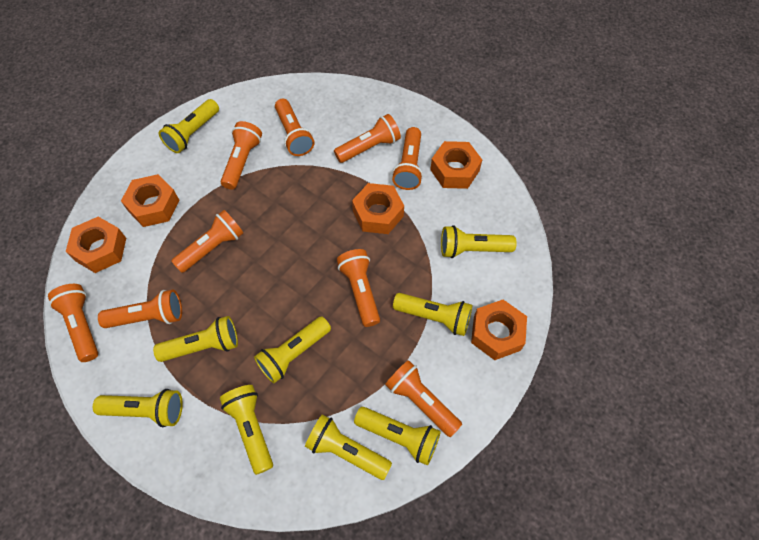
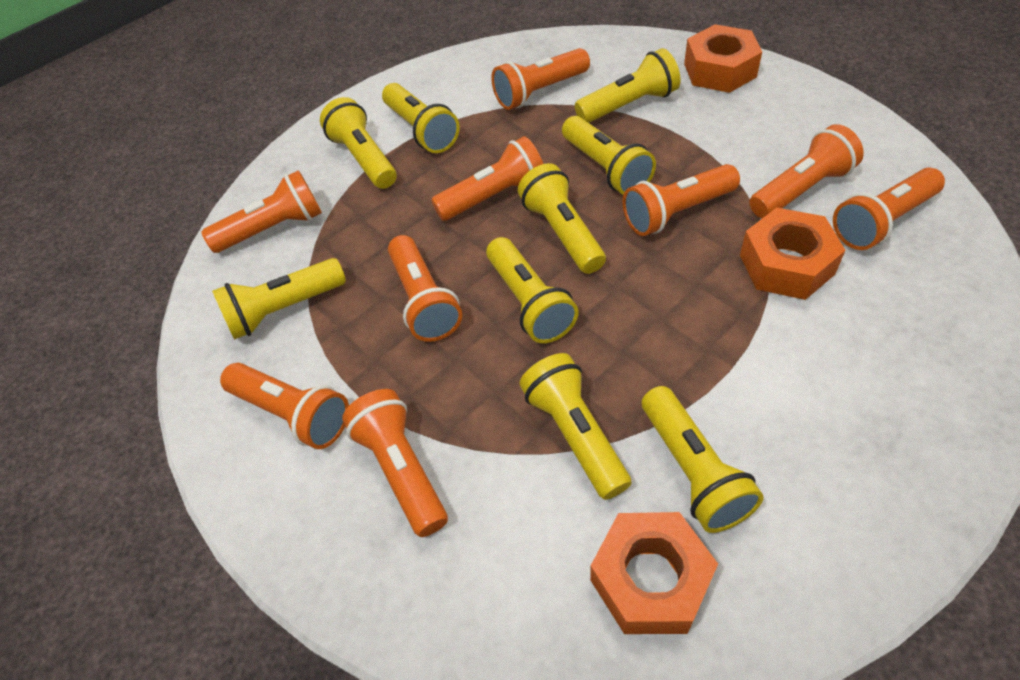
orange nut: [65,217,126,273] [121,174,179,227] [352,183,404,234] [430,141,482,189] [471,300,527,360] = 5 -> [590,512,718,634] [684,24,762,93] [740,208,846,300] = 3

